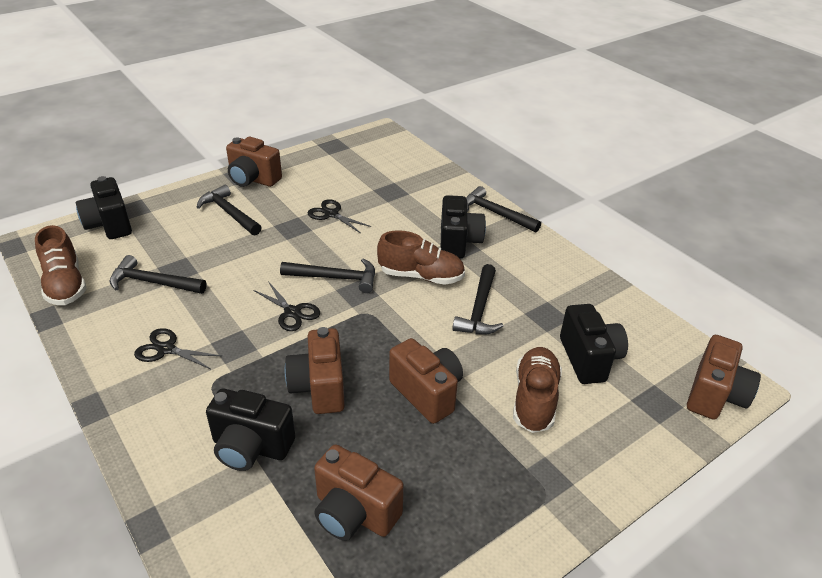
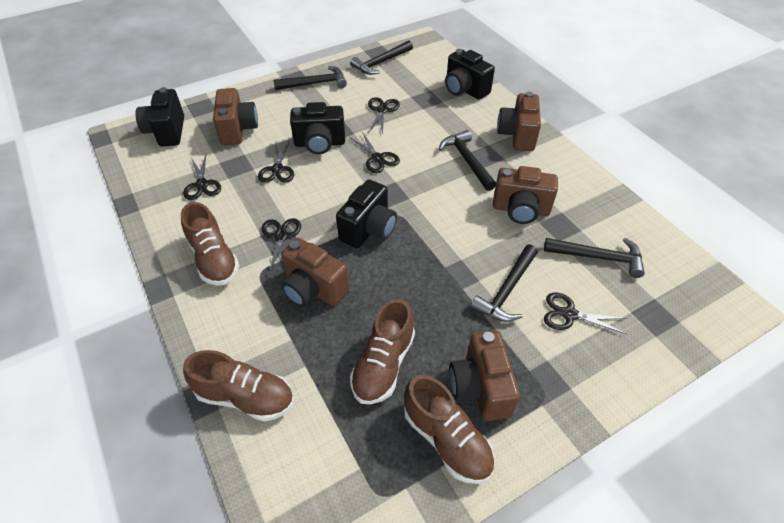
black scissors: [134,328,222,369] [253,281,320,331] [308,199,371,233] = 3 -> [183,155,221,200] [258,140,294,183] [261,218,301,275] [351,132,400,173] [368,97,400,134] [544,293,627,334] = 6
brown shoe: [35,225,86,305] [377,230,465,285] [513,347,562,433] = 3 -> [181,202,240,286] [183,350,294,422] [350,299,415,404] [404,375,495,484] = 4

